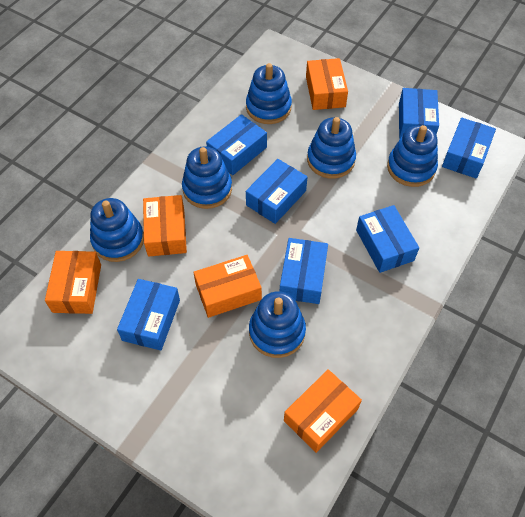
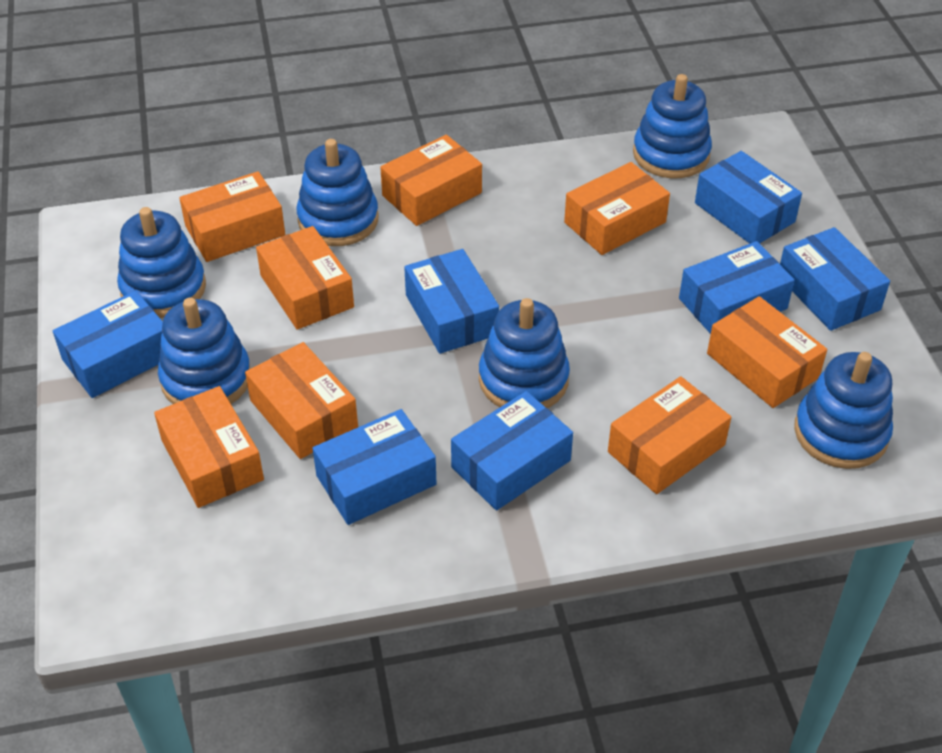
orange box: [45,251,101,314] [143,195,187,257] [193,255,262,318] [284,369,362,453] [306,58,348,110] = 5 -> [154,386,264,508] [179,171,285,262] [245,342,358,459] [256,226,354,330] [380,135,482,226] [564,162,670,255] [608,376,731,494] [707,296,827,408] = 8

